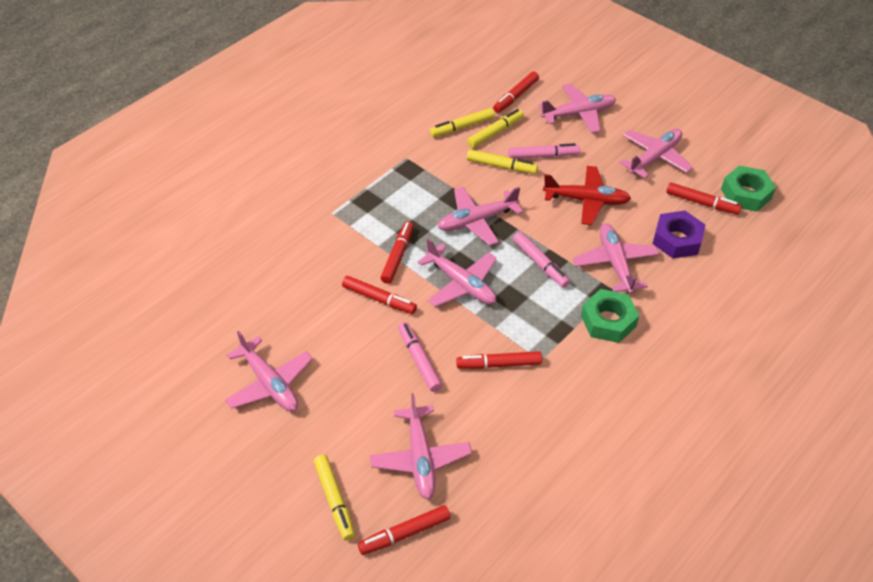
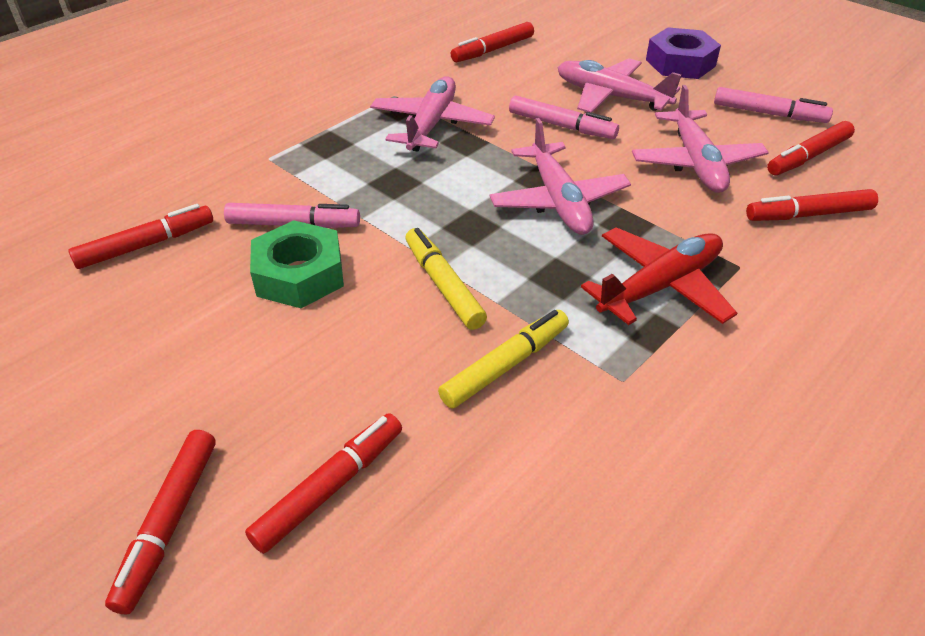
green nut: [581,289,639,343] [721,165,776,212] = 2 -> [250,220,344,308] = 1
pink plane: [225,331,313,412] [370,393,472,500] [418,238,497,307] [438,187,523,246] [539,84,616,133] [573,223,659,294] [619,129,693,178] = 7 -> [370,76,495,152] [490,118,631,235] [557,58,682,113] [632,85,769,193] = 4
yellow marker: [314,455,355,541] [430,108,495,137] [467,109,524,148] [467,149,538,174] = 4 -> [406,228,487,330] [438,310,569,409] = 2

